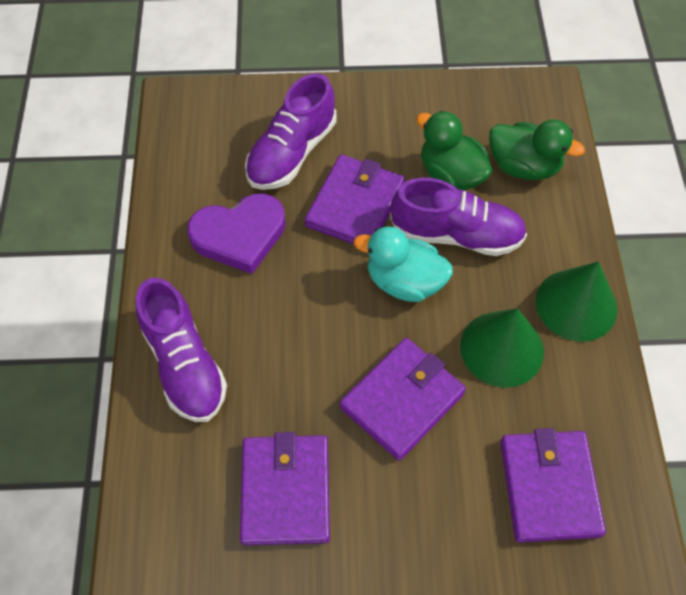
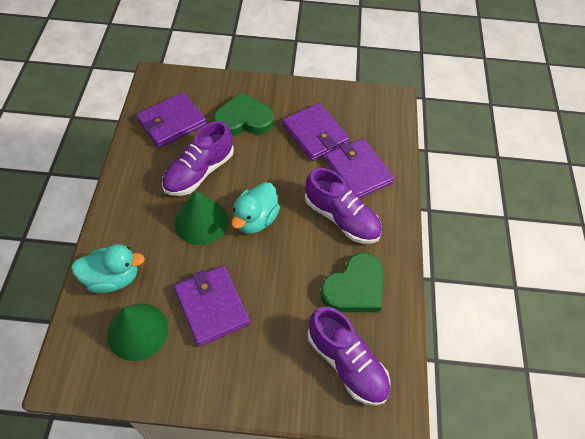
green duck: [416,111,492,191] [489,120,585,180] = 2 -> none = 0
green heart: none = 0 -> [213,92,274,136] [320,253,384,312] = 2
purple heart: [187,193,286,274] = 1 -> none = 0
turquoise duck: [354,226,453,302] = 1 -> [71,244,145,293] [231,182,280,234] = 2

